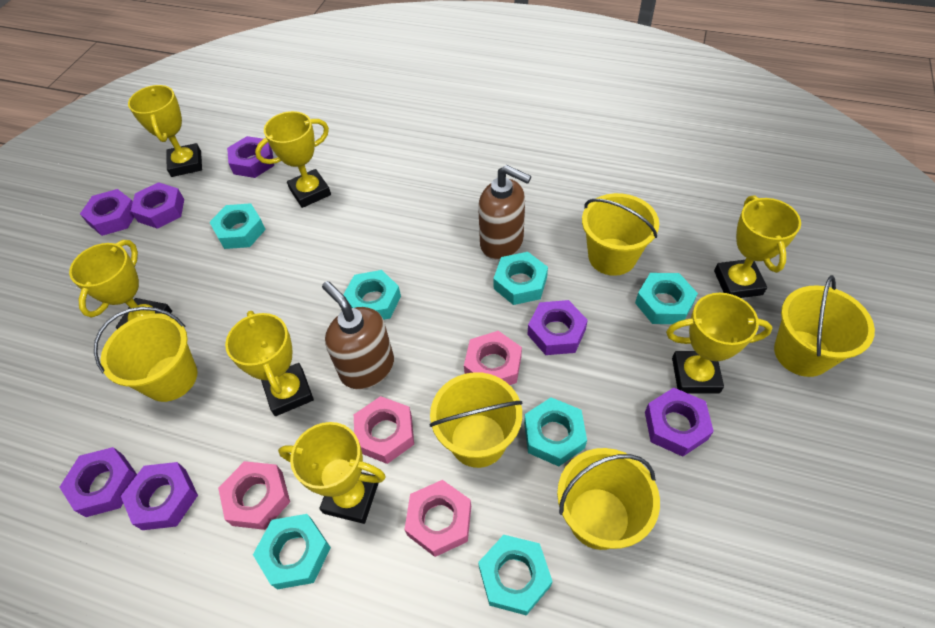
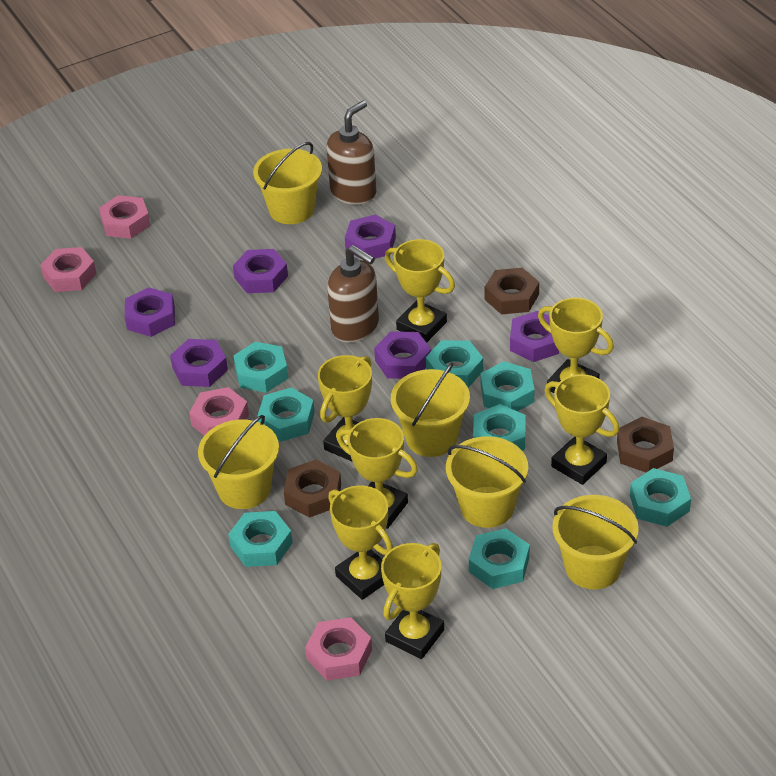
brown nut: none = 0 -> [284,460,341,518] [484,268,539,314] [617,417,674,472] = 3
purple nut: [59,447,137,517] [80,189,134,236] [121,462,198,530] [131,182,184,229] [227,136,274,178] [527,300,588,355] [645,388,714,457] = 7 -> [125,287,175,337] [170,339,228,387] [233,249,288,293] [345,214,396,259] [374,331,431,379] [510,311,559,362] = 6
turquoise nut: [209,203,266,249] [253,514,331,589] [343,270,401,320] [478,535,552,615] [493,252,548,305] [524,397,587,466] [635,273,698,324] = 7 -> [228,511,293,567] [233,342,288,393] [257,387,315,442] [426,340,483,388] [469,528,530,589] [473,404,526,451] [481,361,535,411] [630,468,691,527] = 8

